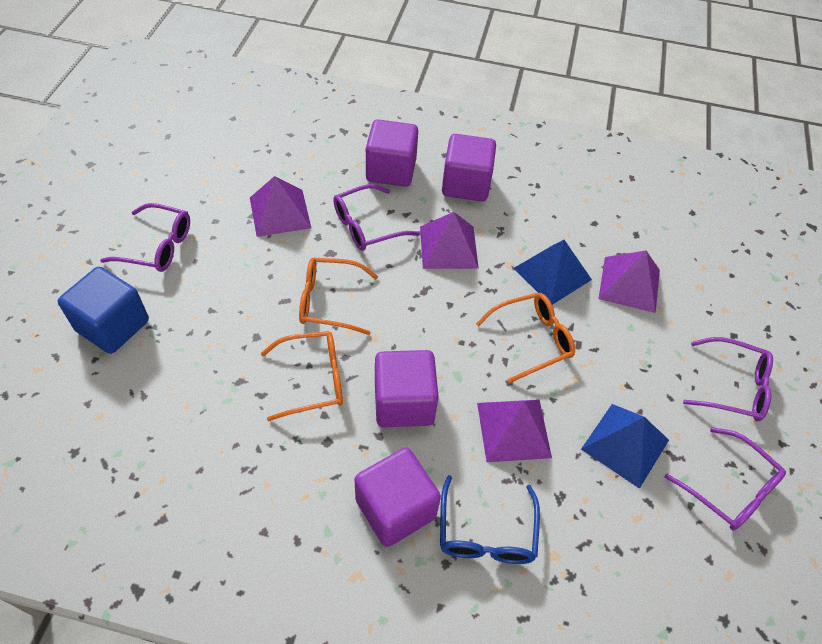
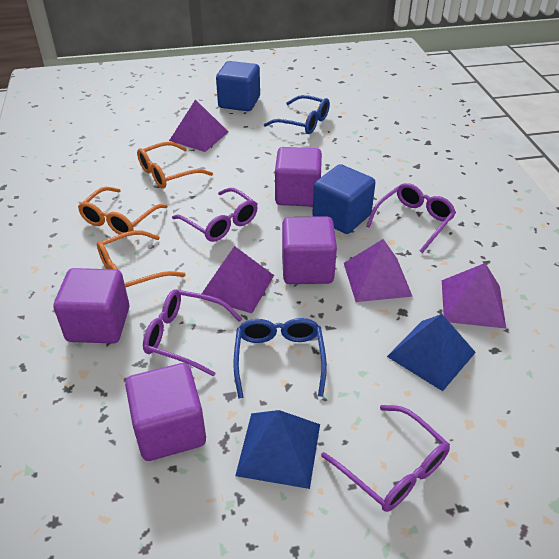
blue cube: [58,267,149,354] = 1 -> [216,61,260,111] [312,164,375,234] = 2
blue glasses: [440,475,540,564] = 1 -> [233,318,327,399] [264,95,330,134] = 2

